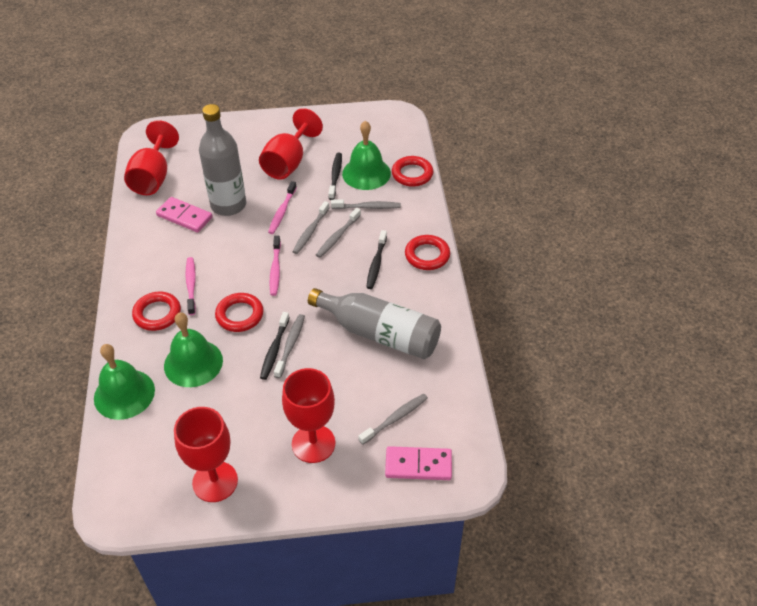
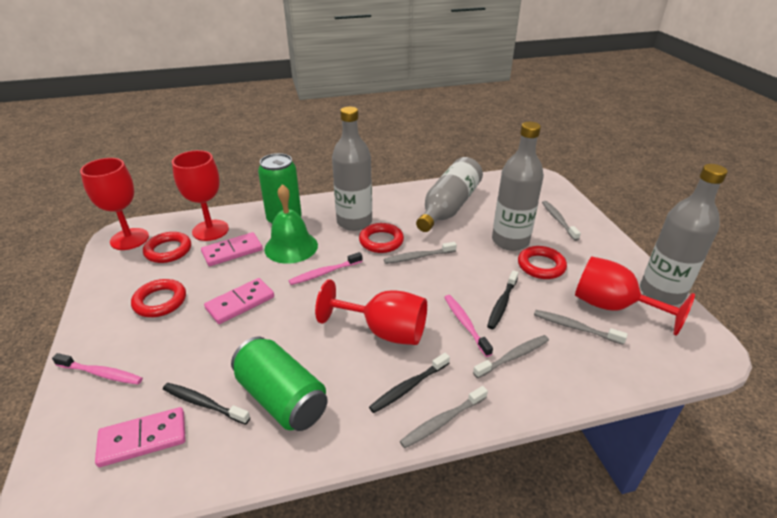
green bell: [94,344,155,420] [164,312,223,387] [342,121,391,190] = 3 -> [264,184,318,264] = 1
green can: none = 0 -> [231,337,328,431] [258,153,302,224] = 2
grey bottle: [199,104,246,216] [308,288,441,359] = 2 -> [332,106,372,231] [416,157,483,232] [492,122,544,251] [640,164,728,305] = 4
pink domino: [156,197,213,232] [385,446,452,480] = 2 -> [95,407,185,467] [201,232,263,266] [204,278,274,324] = 3

